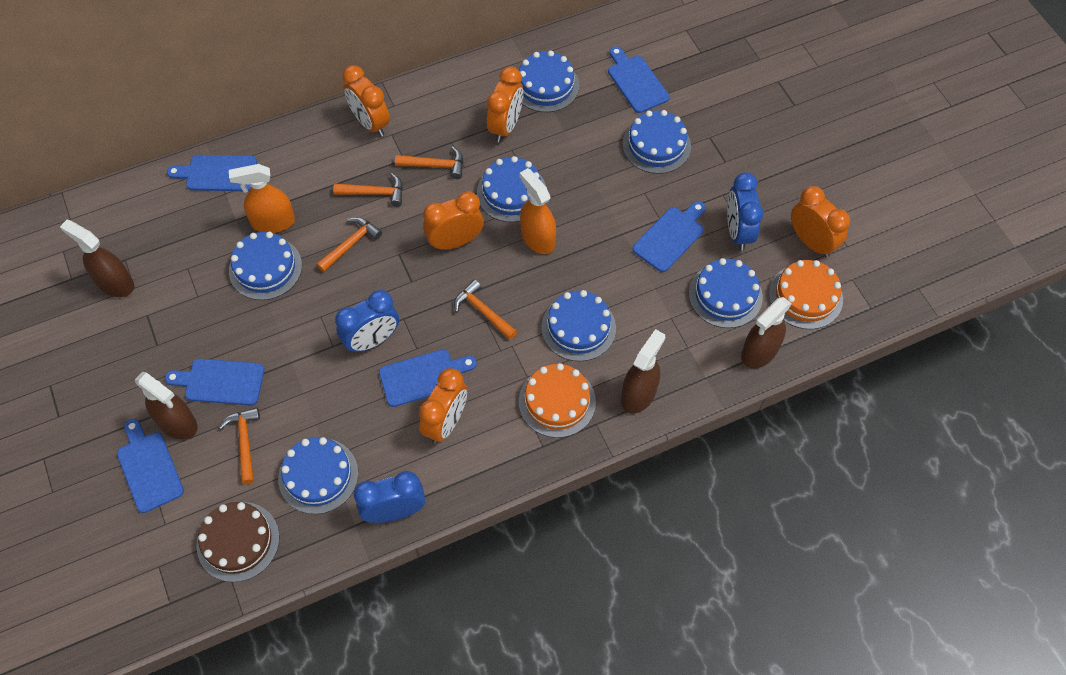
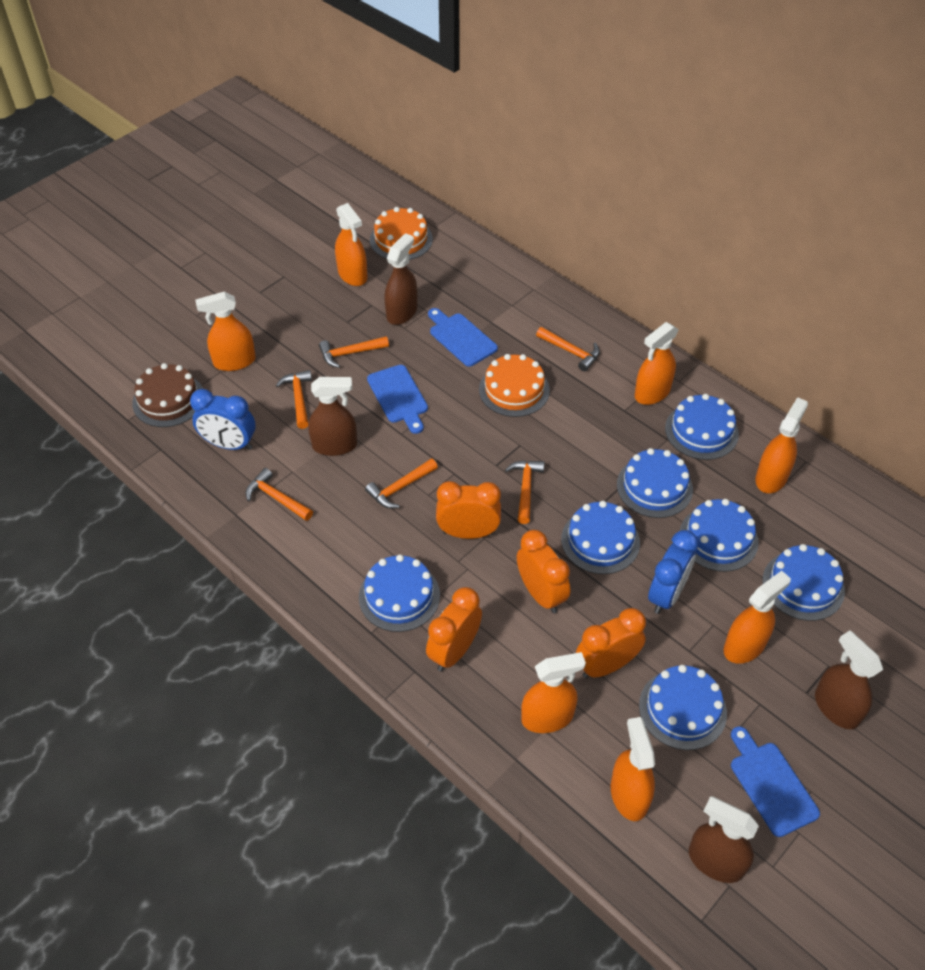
blue clock: [335,290,399,353] [354,471,425,523] [727,172,763,251] = 3 -> [190,389,256,450] [648,530,699,614] = 2
blue cutting board: [117,419,184,513] [165,359,264,406] [167,155,257,191] [379,349,477,407] [608,46,670,113] [632,201,706,272] = 6 -> [367,365,428,434] [428,308,498,367] [731,726,820,837] = 3
orange clock: [342,65,390,137] [419,368,468,444] [423,191,484,250] [487,66,523,142] [791,186,850,258] = 5 -> [426,587,482,671] [436,481,501,539] [517,530,570,613] [576,608,646,678] = 4
orange hammer: [219,408,260,484] [316,217,382,272] [333,173,403,207] [395,146,463,179] [454,279,517,340] = 5 -> [246,468,313,521] [276,370,312,429] [319,336,389,368] [365,458,438,508] [505,460,544,524] [536,327,600,371] = 6
orange spray bottle: [229,164,295,233] [520,168,556,254] = 2 -> [195,292,256,371] [335,203,367,286] [521,652,586,733] [611,717,655,821] [635,322,679,405] [724,571,791,664] [756,397,808,493] = 7

